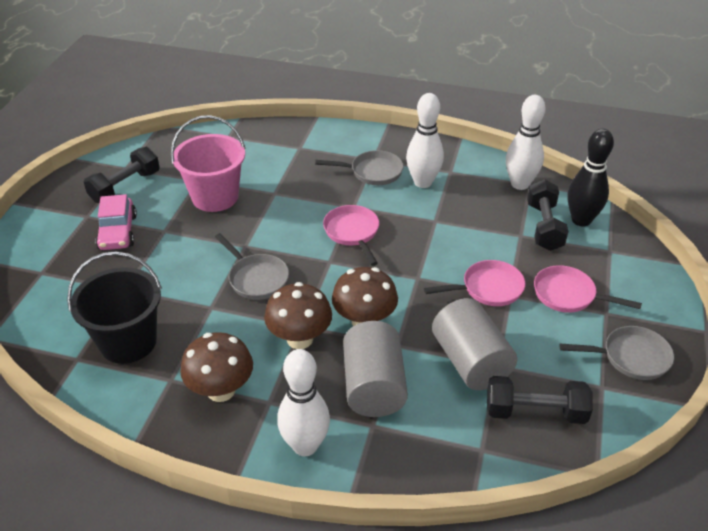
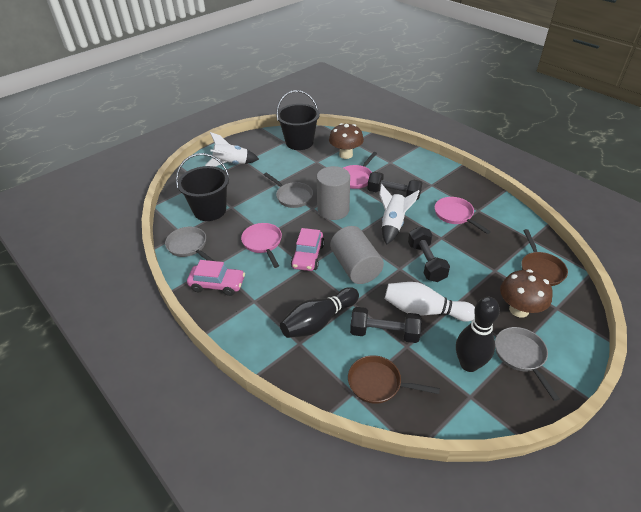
black bowling pin: [568,129,614,226] = 1 -> [280,287,359,338] [456,297,500,372] = 2
black bucket: [67,251,162,364] = 1 -> [176,153,229,221] [276,90,320,150] = 2
brown mushroom: [180,332,253,402] [264,282,332,349] [332,267,398,326] = 3 -> [329,123,364,159] [500,269,553,318] = 2
brown pan: none = 0 -> [348,355,440,404] [521,229,568,286] = 2
pink bucket: [171,115,246,212] = 1 -> none = 0
pink car: [95,194,137,250] = 1 -> [187,260,245,296] [291,228,325,271] = 2
white bowling pin: [277,349,330,456] [406,93,444,188] [506,95,546,190] = 3 -> [385,282,475,322] = 1
white rocket: none = 0 -> [205,132,259,167] [379,184,420,245] = 2

